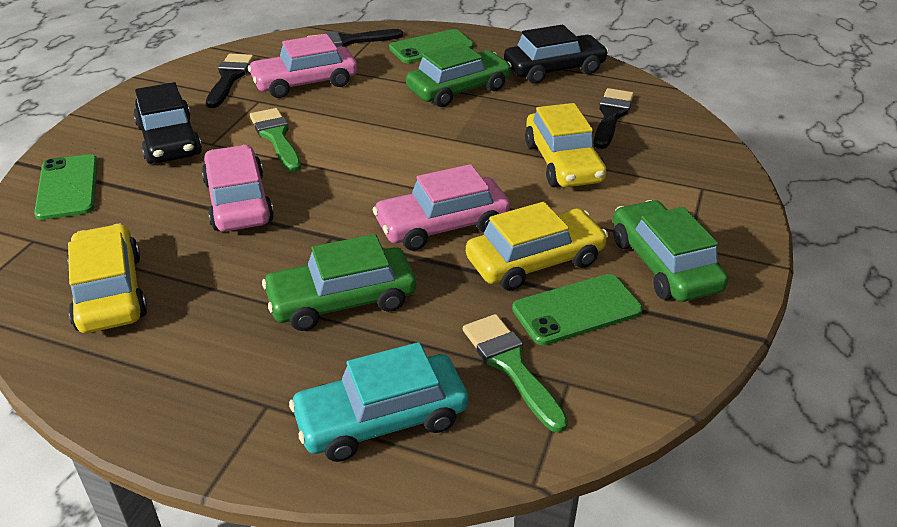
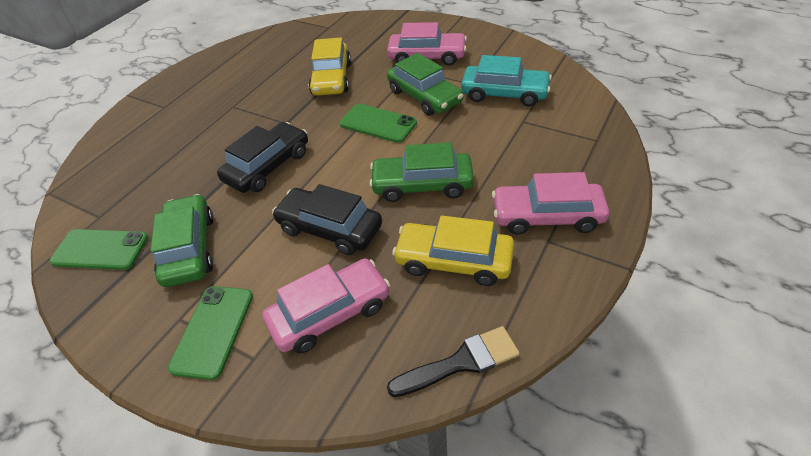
black brush: [206,54,254,108] [307,29,403,47] [594,88,634,149] = 3 -> [387,326,519,397] = 1
green brush: [250,108,301,172] [463,314,568,433] = 2 -> none = 0
yellow car: [67,224,147,333] [466,202,608,291] [525,103,607,187] = 3 -> [308,38,351,96] [392,216,514,286] = 2

